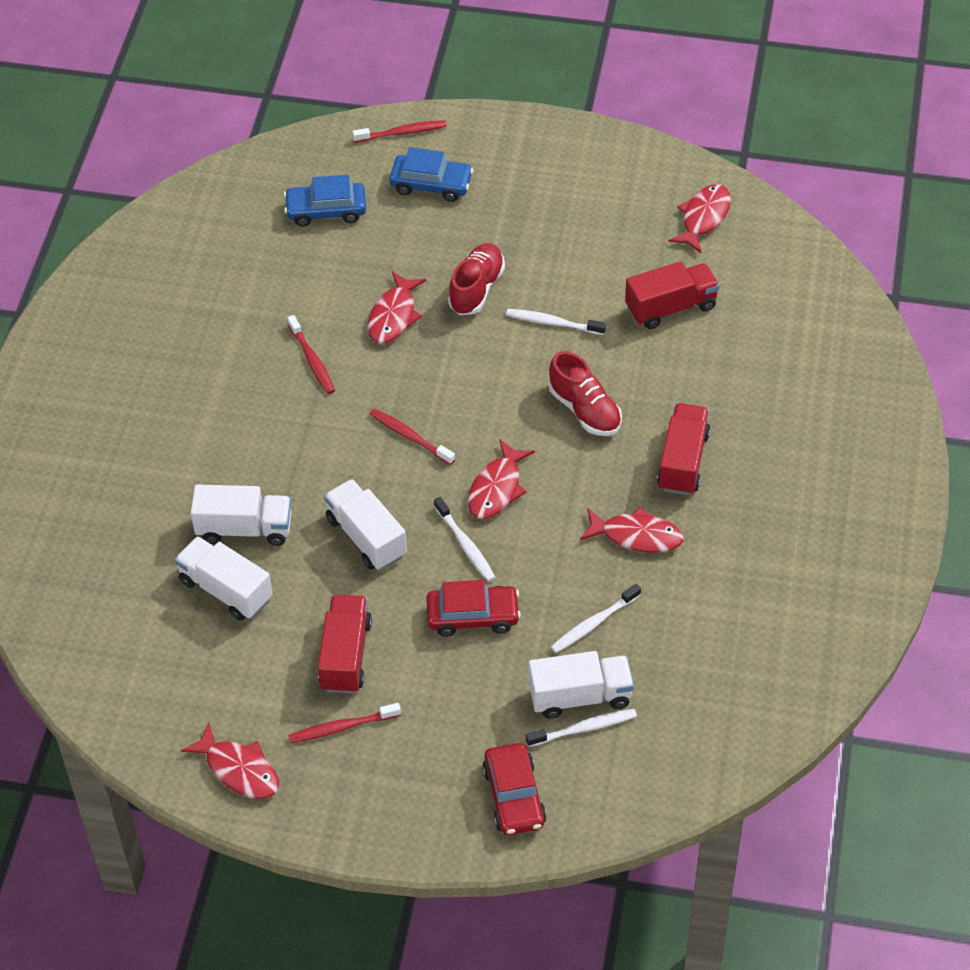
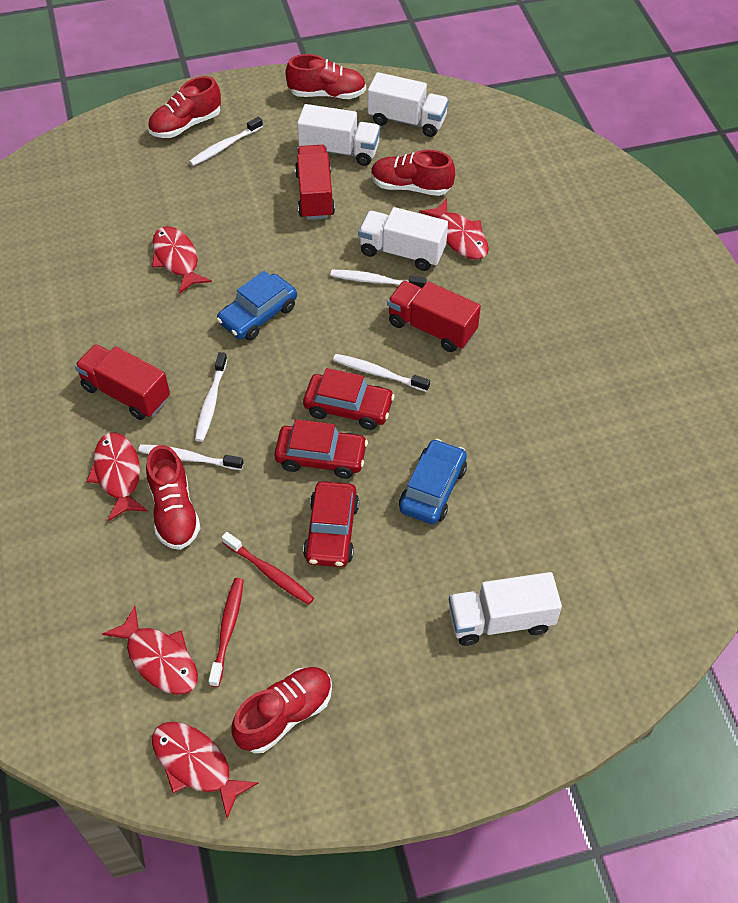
red car: [426,580,521,637] [482,743,546,835] = 2 -> [274,419,368,479] [303,368,395,430] [303,481,359,567] = 3
red shoe: [448,243,505,315] [549,351,622,436] = 2 -> [146,445,201,550] [148,76,221,138] [232,667,332,753] [285,54,366,99] [371,150,455,196] = 5
red toothbrush: [287,315,335,394] [288,703,401,743] [352,120,447,142] [369,408,455,465] = 4 -> [208,578,244,687] [222,532,314,605] = 2
white toothbrush: [434,497,496,582] [506,309,606,335] [526,709,637,747] [551,584,641,653] = 4 -> [138,444,243,470] [189,117,263,166] [195,352,227,442] [330,270,426,288] [333,354,430,392] = 5

